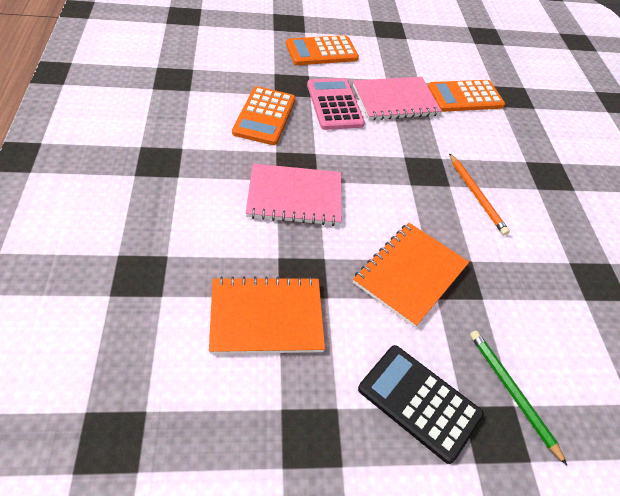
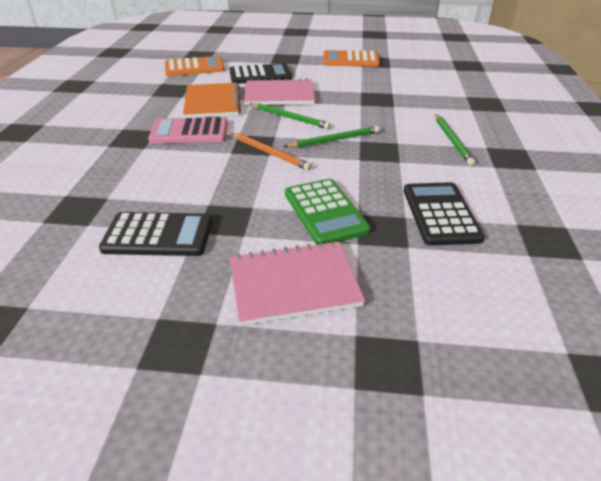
black calculator: [358,345,484,464] = 1 -> [99,212,213,256] [230,63,292,84] [404,182,485,246] = 3
green calculator: none = 0 -> [285,179,371,245] = 1
green pencil: [470,331,567,465] = 1 -> [250,103,331,129] [283,126,379,148] [435,114,475,166] = 3
orange calculator: [232,86,295,145] [286,35,359,65] [428,80,505,112] = 3 -> [165,56,225,76] [323,50,380,67] = 2
orange notebook: [209,276,325,354] [353,223,469,328] = 2 -> [183,83,241,118] = 1

